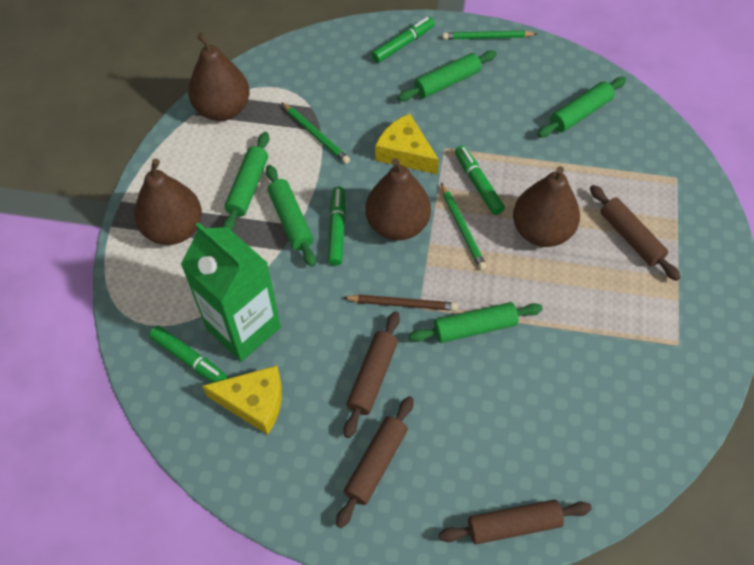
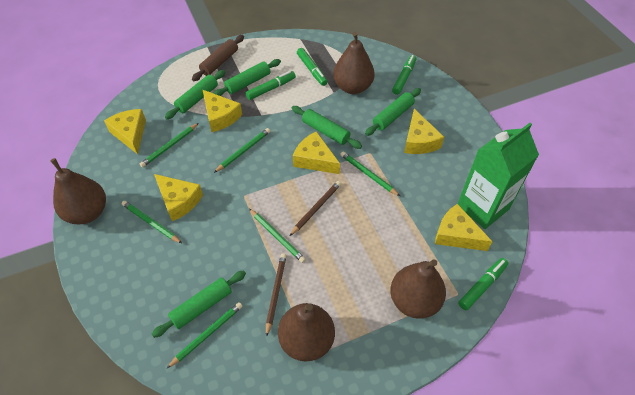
brown pencil: [343,295,458,311] = 1 -> [266,253,286,337] [290,181,341,236] = 2
brown rolling pin: [336,396,414,528] [344,311,400,438] [439,499,592,544] [590,185,681,281] = 4 -> [192,35,244,81] = 1
green pencil: [281,102,350,164] [441,183,487,270] [442,31,538,40] = 3 -> [122,201,182,243] [140,123,199,167] [166,302,243,369] [214,128,270,173] [249,209,306,263] [340,152,400,196] = 6
yellow cheese: [202,365,282,435] [375,114,439,174] = 2 -> [104,109,146,154] [154,174,203,221] [203,90,242,132] [293,131,340,174] [404,109,444,154] [435,204,493,251] = 6

